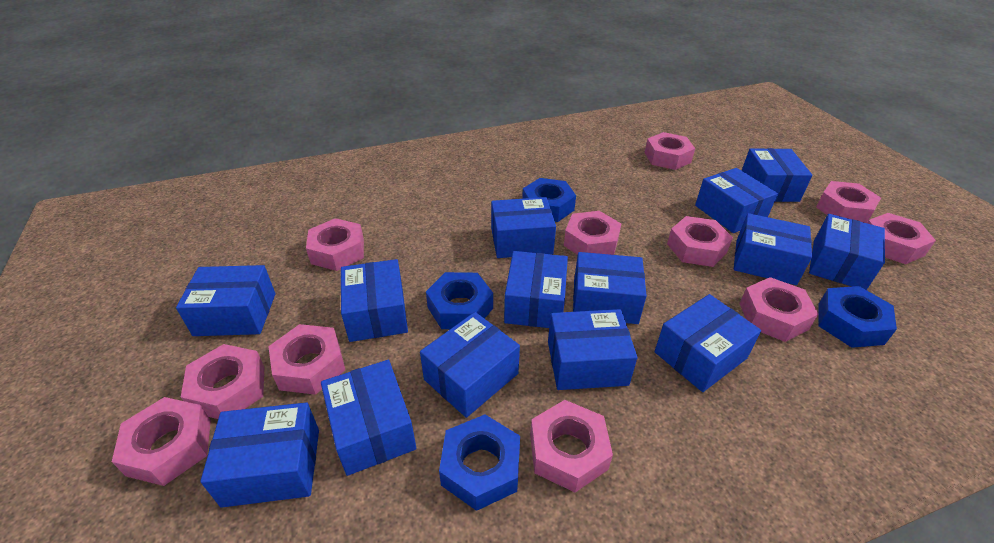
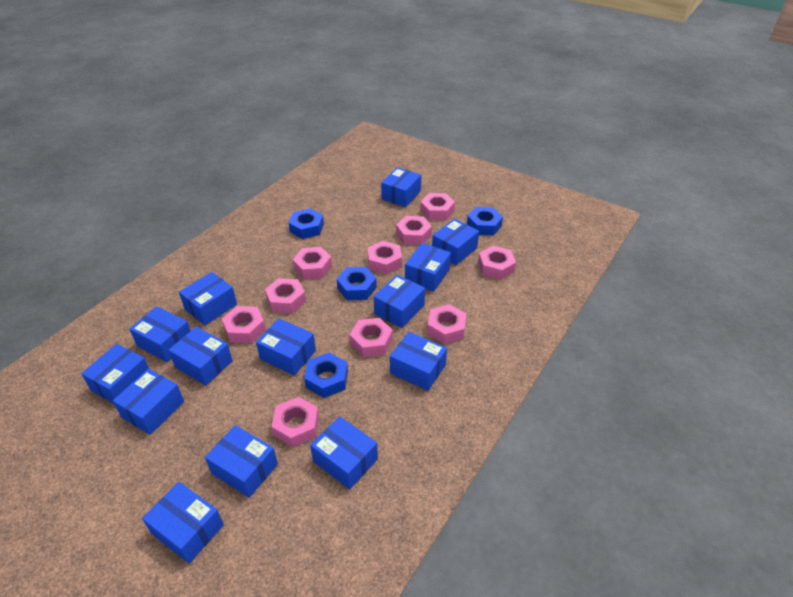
pink nut: [112,397,211,486] [181,344,264,419] [268,324,345,395] [306,218,364,271] [530,400,613,492] [564,211,621,255] [644,132,695,170] [667,216,733,267] [739,277,818,342] [816,181,881,223] [867,213,936,264] = 11 -> [222,306,266,343] [265,278,306,313] [271,397,319,447] [293,247,332,279] [350,318,393,357] [367,241,402,274] [396,216,432,245] [420,193,455,220] [427,304,466,344] [478,246,516,280] = 10

